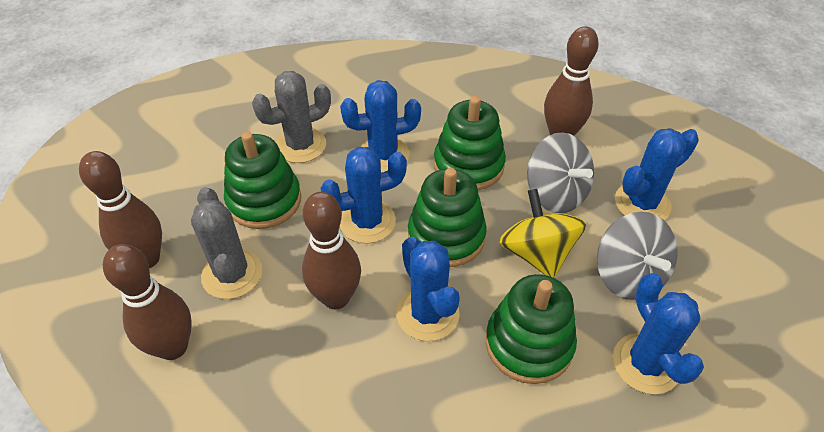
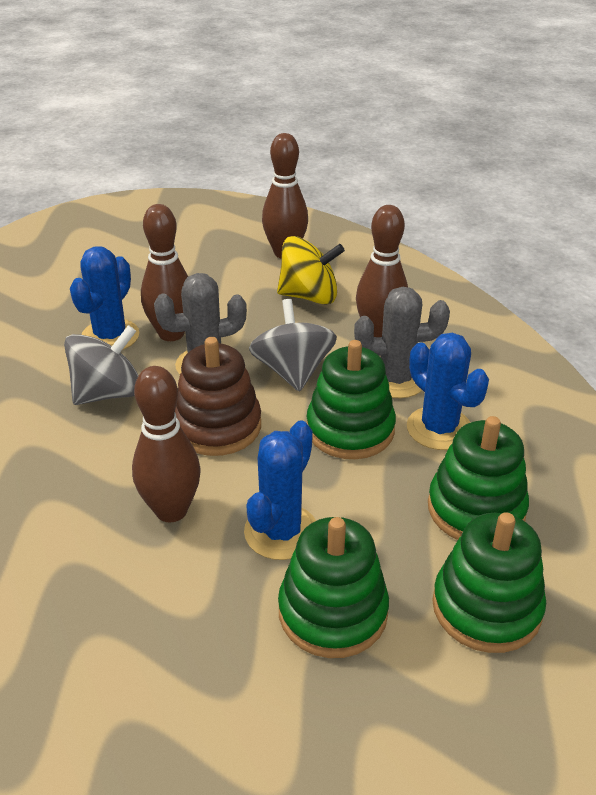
blue cactus: [320,147,407,243] [340,80,421,173] [396,237,460,341] [613,273,704,394] [615,128,699,220] = 5 -> [70,246,139,350] [244,420,316,560] [407,333,489,450] = 3
brown stacking toy: none = 0 -> [175,337,261,456] = 1

